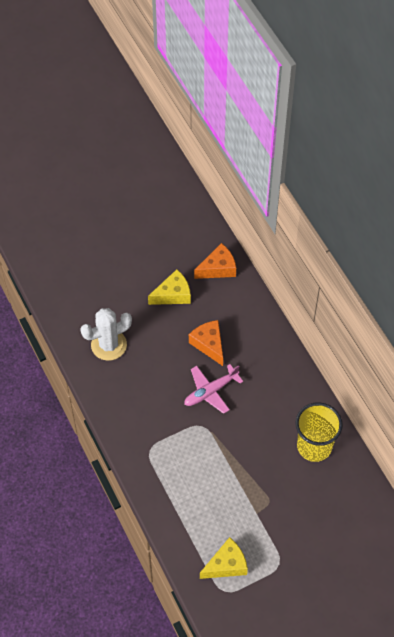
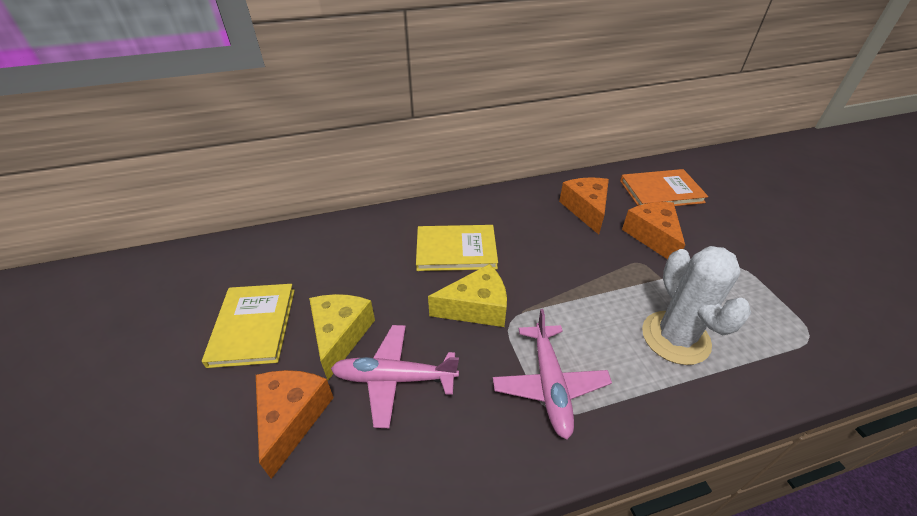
orange book: none = 0 -> [620,169,708,206] = 1
orange cheese: [189,320,223,366] [194,243,236,279] = 2 -> [256,370,334,479] [559,177,609,235] [622,202,685,259] = 3
pink plane: [184,364,243,414] = 1 -> [331,325,459,428] [493,309,612,439] = 2
yellow book: none = 0 -> [202,284,295,368] [416,225,498,271] = 2
yellow cup: [295,402,343,462] = 1 -> none = 0

